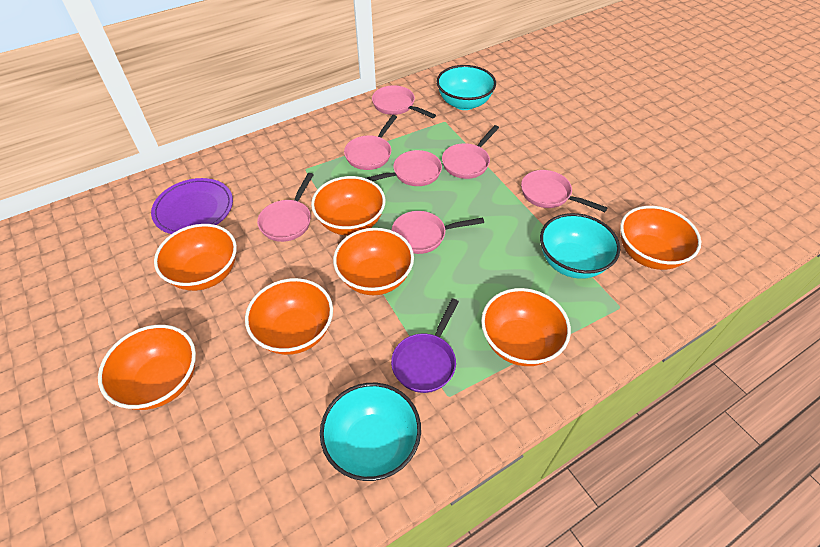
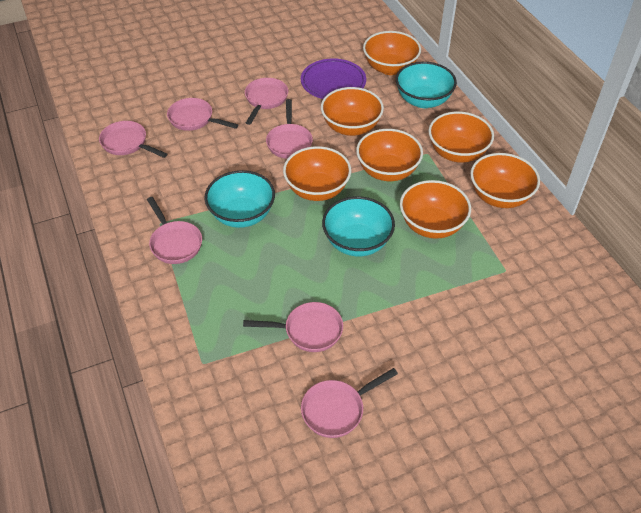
purple pan: [391,298,459,393] = 1 -> none = 0

